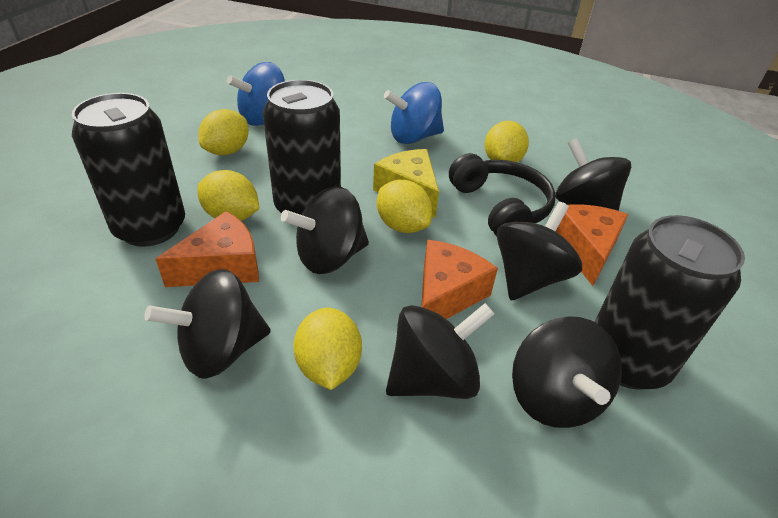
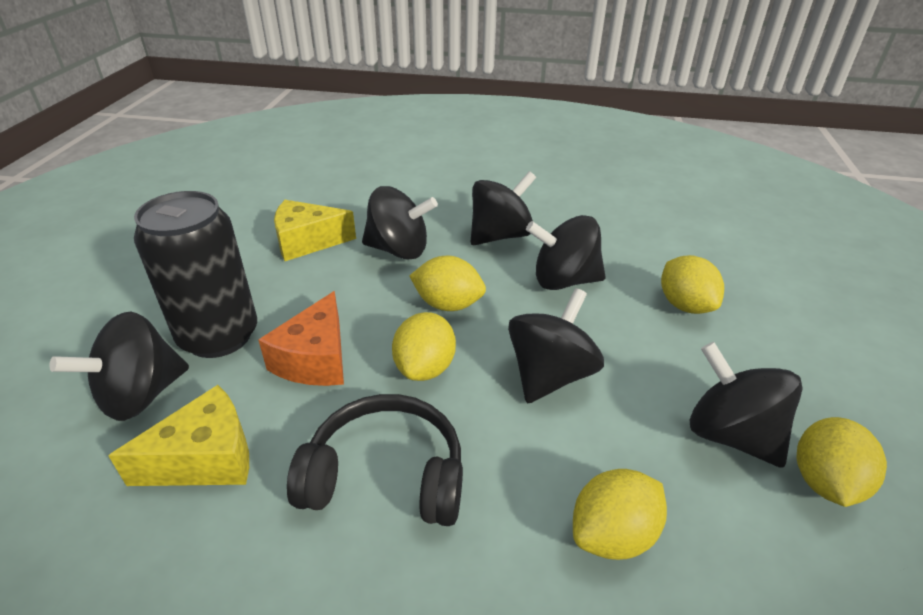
black can: [72,93,185,247] [263,80,341,215] [595,215,745,390] = 3 -> [134,191,257,358] = 1
blue spinning top: [227,62,285,126] [384,82,444,144] = 2 -> none = 0
orange cheese: [155,211,259,287] [421,240,498,319] [556,204,628,286] = 3 -> [258,291,344,386] = 1
yellow cheese: [373,149,439,218] = 1 -> [108,385,249,486] [274,200,356,261] = 2

